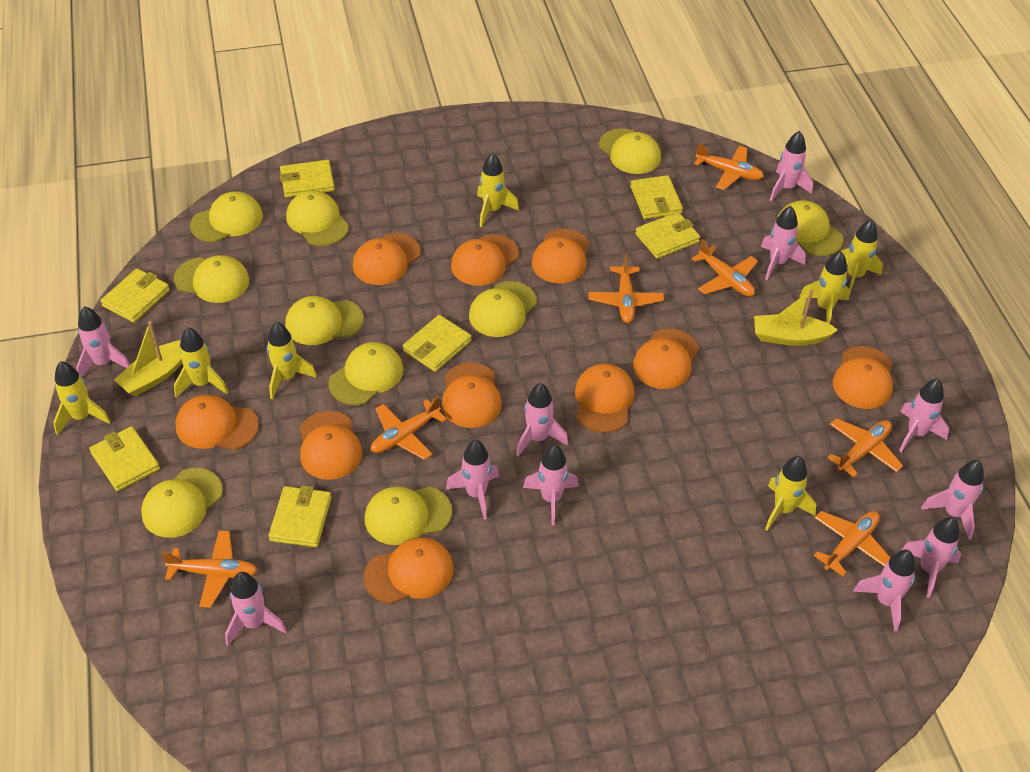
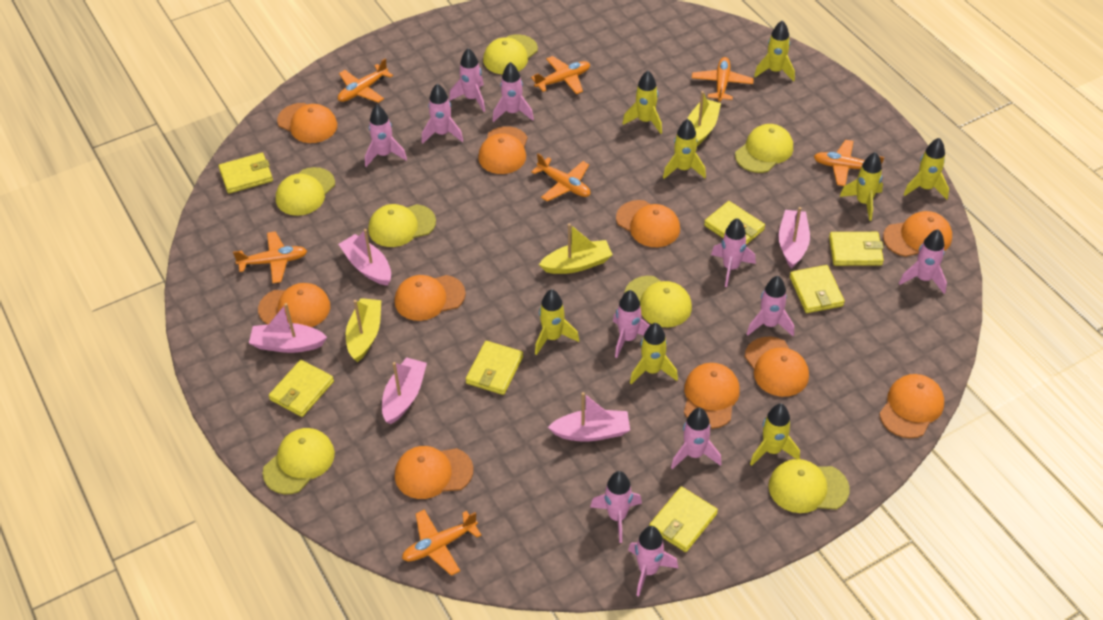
pink boat: none = 0 -> [249,303,327,353] [338,229,391,286] [382,357,427,424] [548,392,630,442] [779,207,810,269] = 5
yellow boat: [114,321,182,396] [754,289,838,346] = 2 -> [346,298,381,362] [539,223,613,274] [687,91,721,146] = 3
yellow cap: [141,468,223,538] [174,255,249,303] [190,191,263,242] [285,296,364,345] [286,190,349,246] [328,342,403,405] [365,486,452,545] [469,281,537,337] [599,128,661,174] [777,200,844,256] = 10 -> [263,428,335,494] [276,167,335,216] [368,204,436,247] [483,34,538,75] [625,276,692,327] [735,124,793,173] [769,459,850,513] = 7
yellow rocket: [53,361,111,435] [174,327,228,398] [267,322,317,399] [477,153,519,227] [765,456,816,531] [799,251,850,324] [841,219,883,295] = 7 -> [535,289,579,355] [622,71,662,134] [630,323,678,384] [663,119,706,179] [750,404,800,466] [754,20,795,82] [839,152,883,221] [904,138,949,199] = 8

